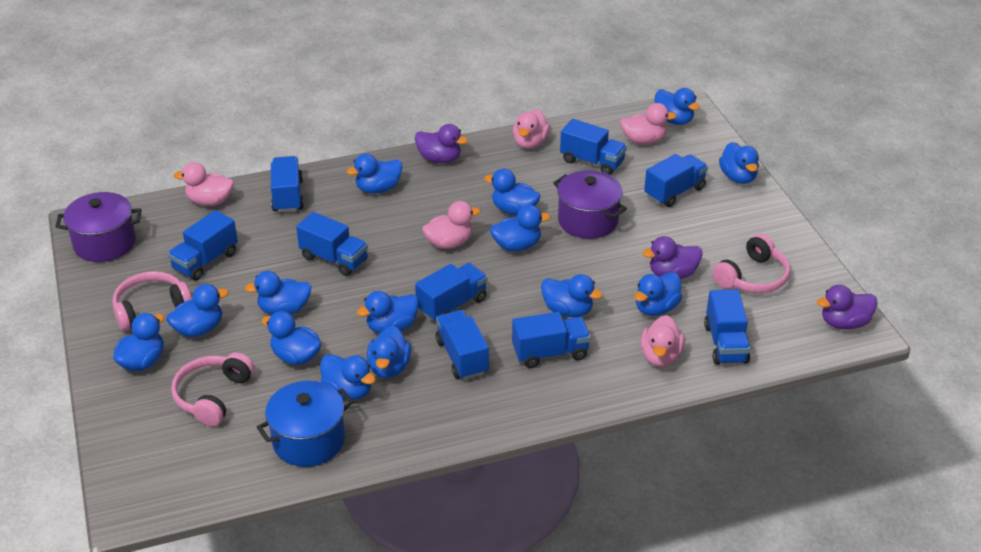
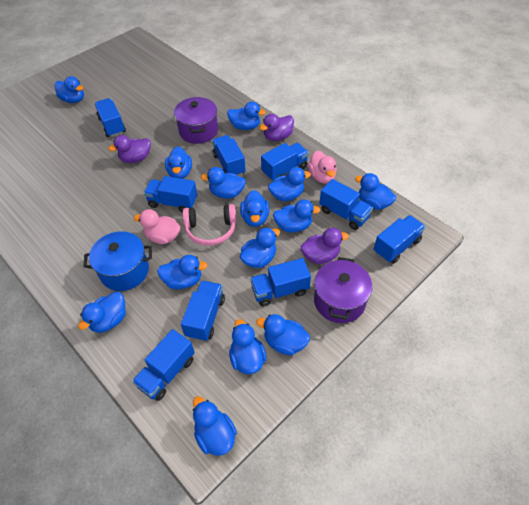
pink duck: [174,162,234,206] [422,201,481,249] [513,109,550,149] [620,103,677,144] [641,315,685,367] = 5 -> [134,209,181,244] [308,151,337,183] = 2
pink headphones: [112,271,192,331] [171,352,254,426] [712,234,790,293] = 3 -> [183,204,236,246] = 1

